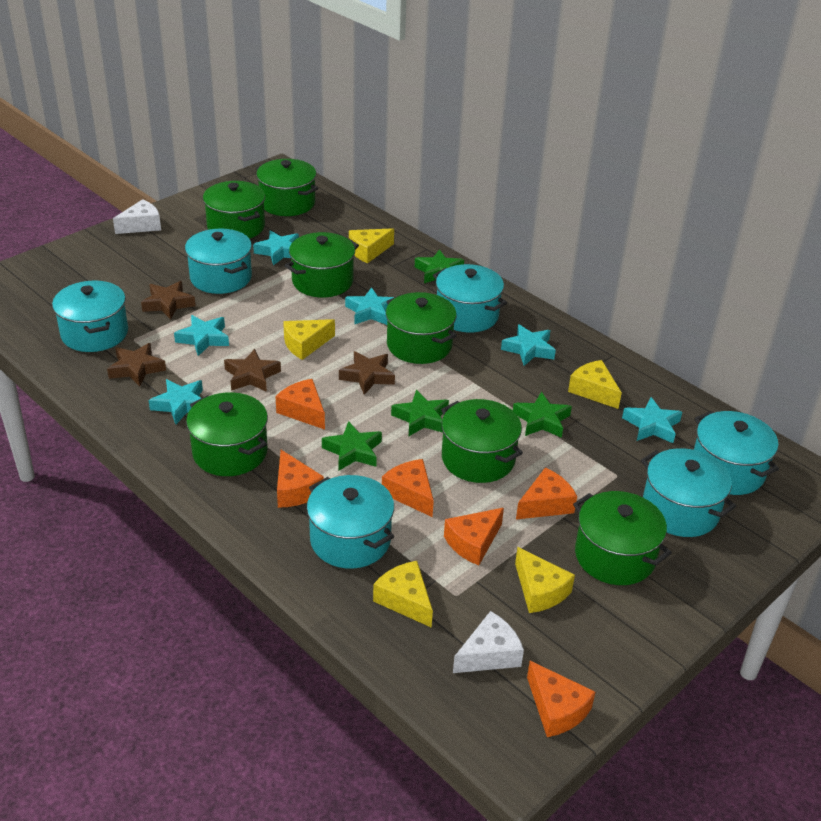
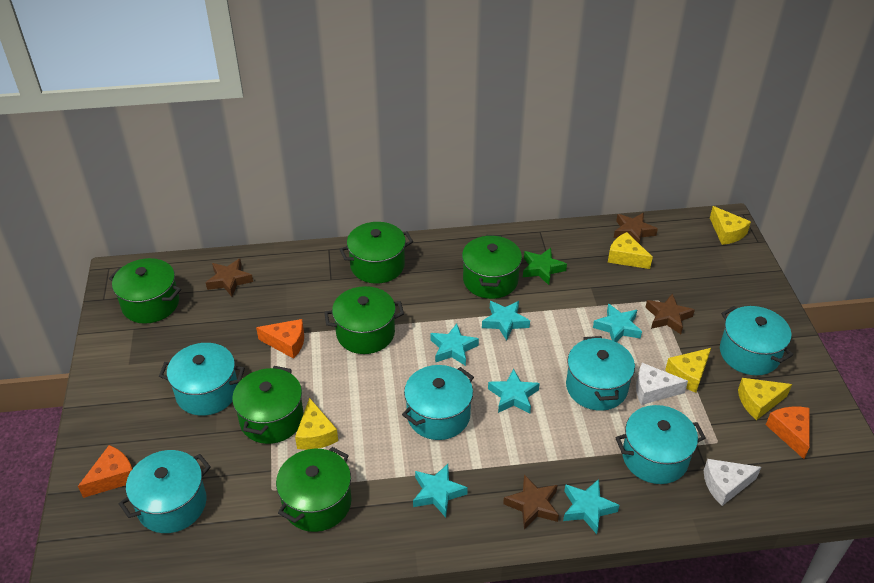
green pot: [186,392,268,476] [203,181,265,239] [256,159,318,216] [284,232,359,297] [386,292,457,364] [441,399,523,483] [573,491,672,585] = 7 -> [109,258,181,324] [232,366,304,444] [276,447,352,532] [324,286,404,354] [339,222,413,284] [462,235,522,299] = 6
green star: [322,421,382,470] [391,390,449,436] [415,249,464,283] [513,392,572,438] = 4 -> [523,248,567,285] = 1
orange cheese: [275,379,325,430] [277,450,324,508] [382,459,434,517] [444,508,504,565] [516,468,577,519] [527,661,595,737] = 6 -> [78,445,132,498] [256,319,304,359] [766,407,810,459] = 3

